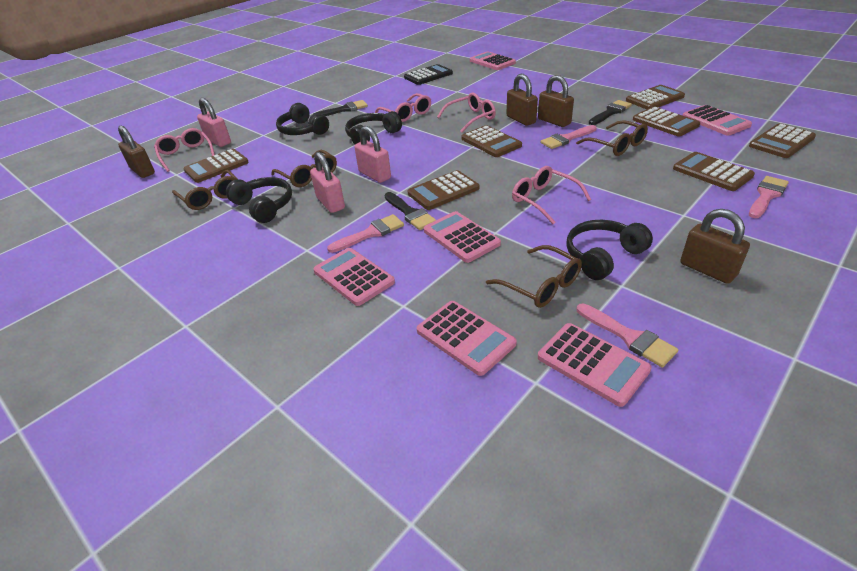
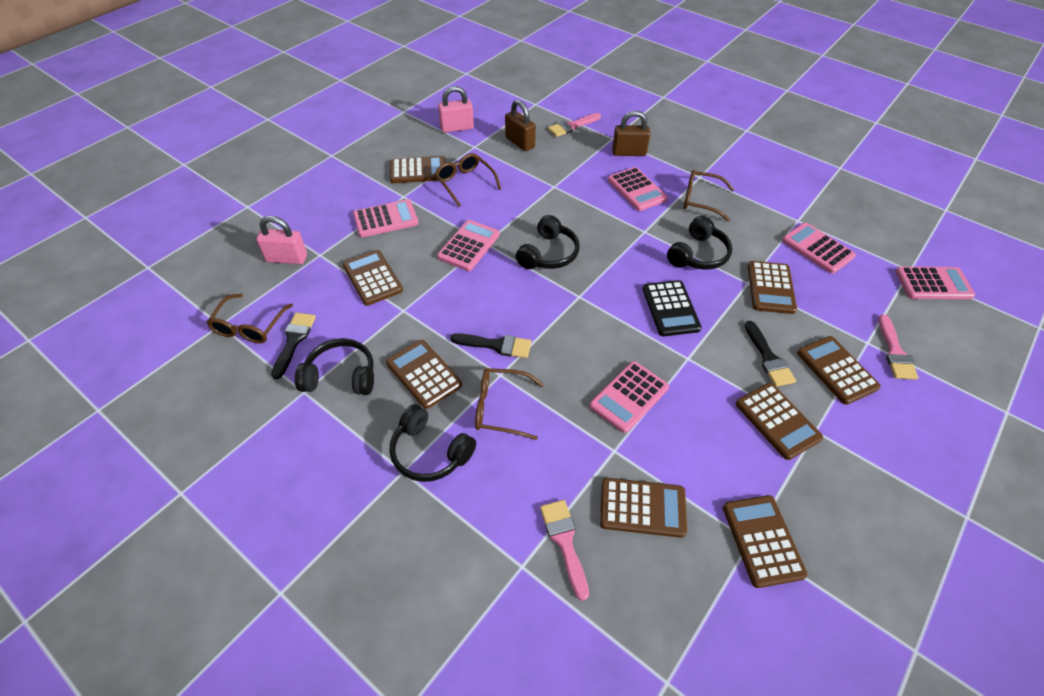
brown calculator: [183,149,249,183] [408,170,479,210] [462,125,522,157] [626,85,685,109] [633,107,700,136] [673,152,755,191] [749,123,816,158] = 7 -> [343,250,403,306] [386,340,462,409] [390,156,445,184] [600,478,687,538] [723,495,807,588] [736,383,823,460] [748,261,797,314] [797,336,881,405] = 8
brown padlock: [118,126,155,178] [507,74,538,126] [538,75,574,127] [680,209,750,284] = 4 -> [505,100,536,151] [612,111,651,156] = 2
pink brush: [327,214,404,253] [540,125,597,149] [577,304,679,367] [749,176,789,218] = 4 -> [540,500,589,601] [548,113,601,137] [879,315,918,380] = 3
pink glasses: [154,128,215,172] [375,93,431,122] [437,92,496,132] [512,166,591,224] = 4 -> none = 0
pink padlock: [197,98,231,147] [310,152,345,213] [354,126,391,183] = 3 -> [256,216,307,264] [438,86,474,133] = 2

